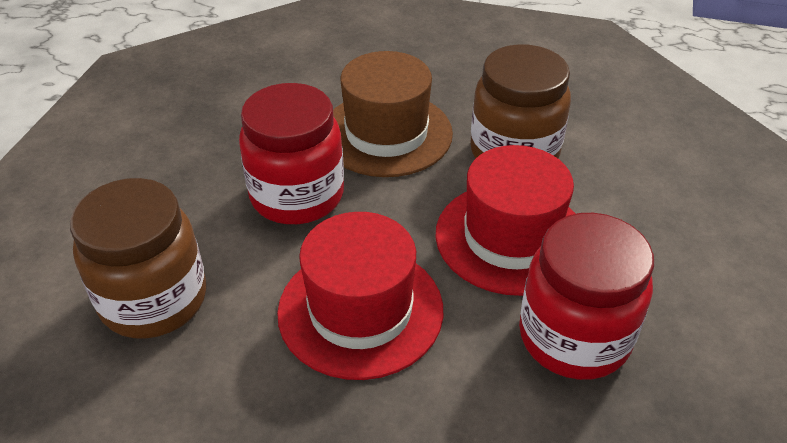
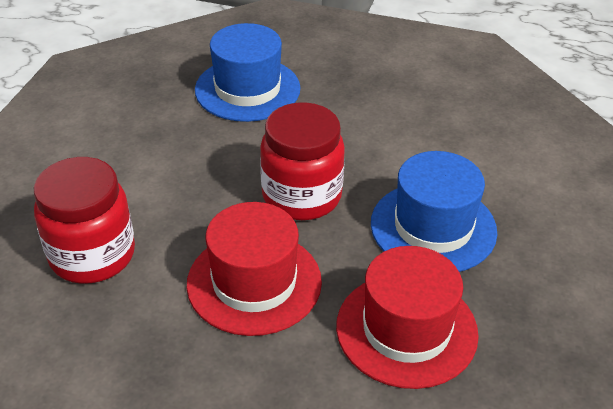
blue hat: none = 0 -> [195,23,301,122] [371,151,497,272] = 2
brown hat: [333,51,453,177] = 1 -> none = 0
brown jar: [70,178,206,338] [470,44,571,159] = 2 -> none = 0

